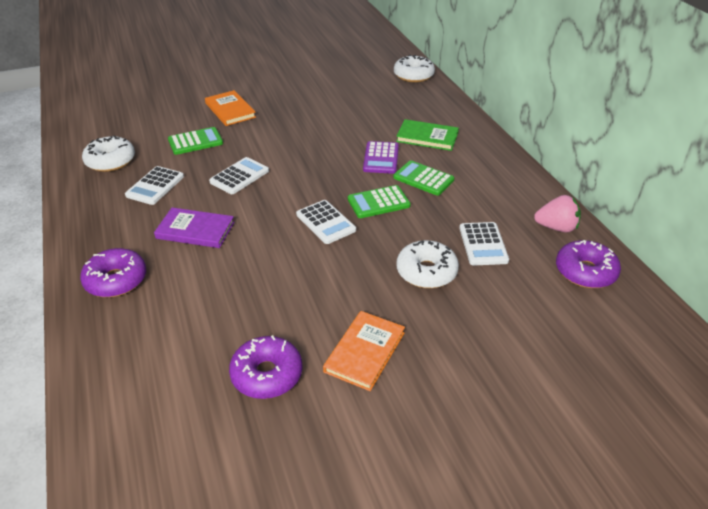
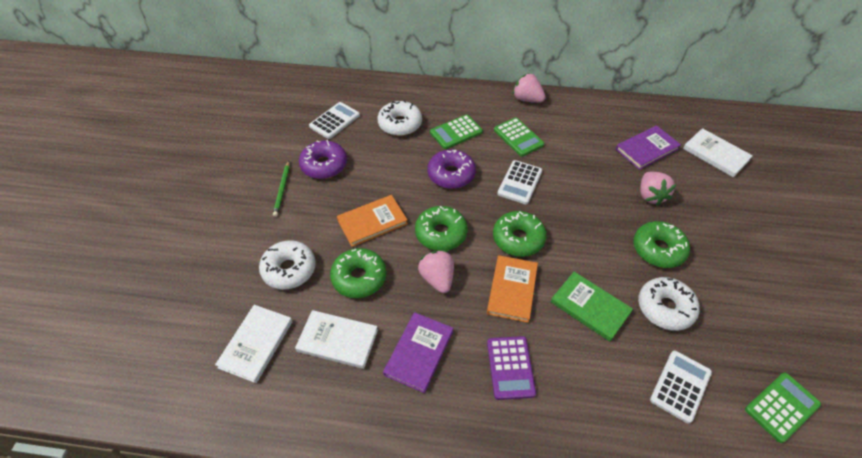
green donut: none = 0 -> [330,248,386,298] [415,206,468,251] [493,211,547,257] [634,221,690,268] = 4
green pencil: none = 0 -> [273,161,290,217] = 1
pink strawberry: [534,195,581,233] = 1 -> [418,250,454,293] [513,73,546,103] [640,172,676,206] = 3
purple book: [154,208,235,248] = 1 -> [383,312,453,393] [616,125,681,170] = 2
purple donut: [80,248,146,297] [229,335,303,399] [556,240,621,288] = 3 -> [299,140,347,179] [428,149,476,189] = 2
white book: none = 0 -> [215,305,293,383] [295,310,378,369] [683,128,753,177] = 3
white calculator: [125,166,184,205] [209,157,269,194] [296,200,356,244] [459,222,509,265] = 4 -> [309,102,360,139] [498,160,542,204] [650,350,712,423] = 3

